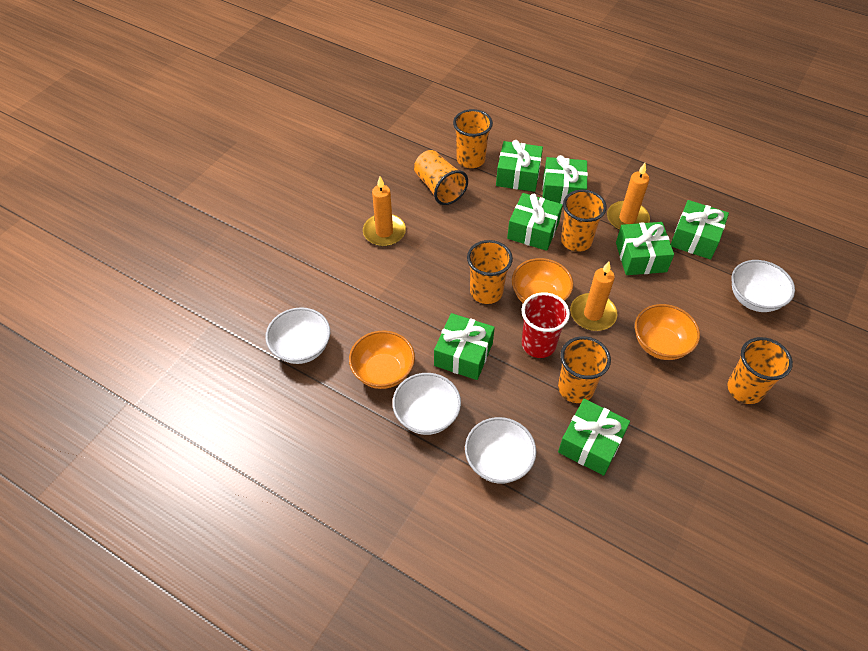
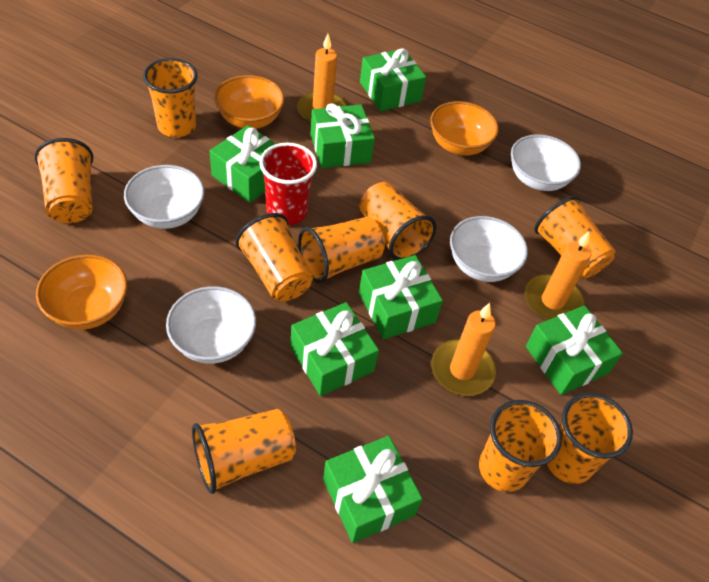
orange cup: [414,150,468,205] [453,109,493,168] [467,240,513,304] [558,336,611,403] [561,190,607,252] [728,337,793,404] = 6 -> [35,138,93,223] [143,58,198,137] [192,409,296,494] [235,213,313,301] [299,217,385,284] [359,182,437,260] [479,400,562,492] [534,196,616,278] [547,393,633,484] = 9

